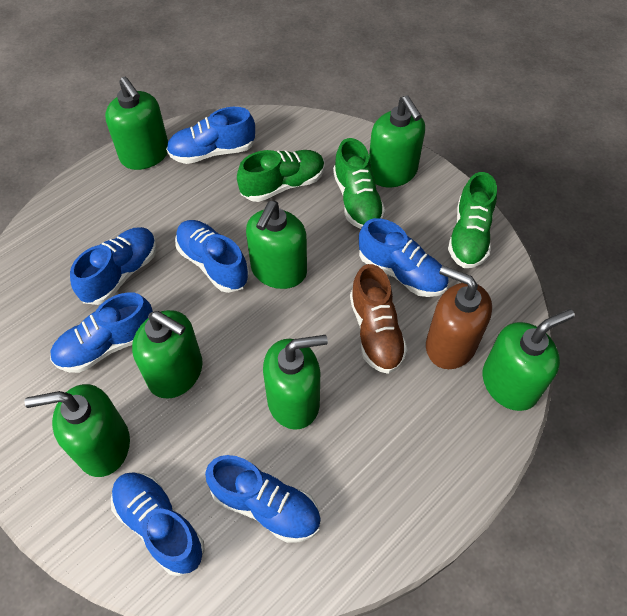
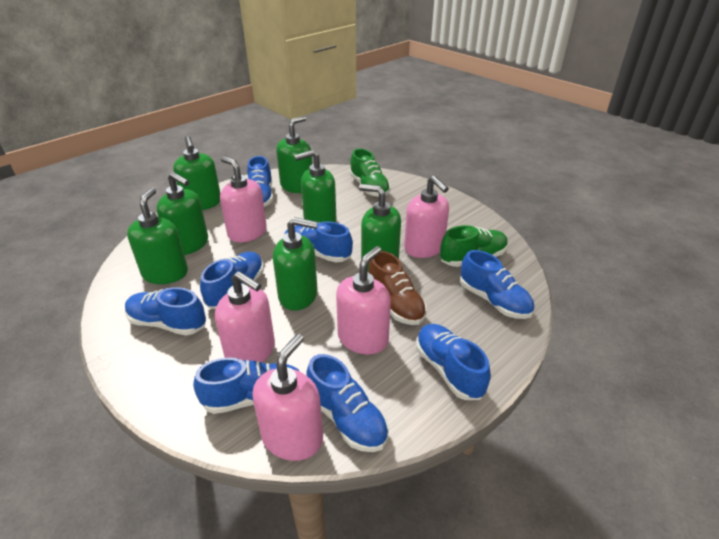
blue shoe: [50,292,153,373] [70,227,157,305] [111,472,205,576] [166,107,255,164] [175,220,249,293] [205,455,321,543] [359,218,449,297] = 7 -> [125,287,206,335] [193,357,300,414] [200,252,264,309] [247,156,273,207] [285,221,353,262] [306,354,389,452] [416,324,491,400] [460,250,534,319] = 8
brown soap dispenser: [426,266,492,369] = 1 -> none = 0
green shoe: [237,150,325,202] [333,138,385,229] [448,172,497,268] = 3 -> [350,148,391,197] [440,225,508,267] = 2
pink soap dispenser: none = 0 -> [215,271,275,362] [220,156,267,243] [253,334,323,461] [336,246,391,355] [404,176,449,258] = 5

